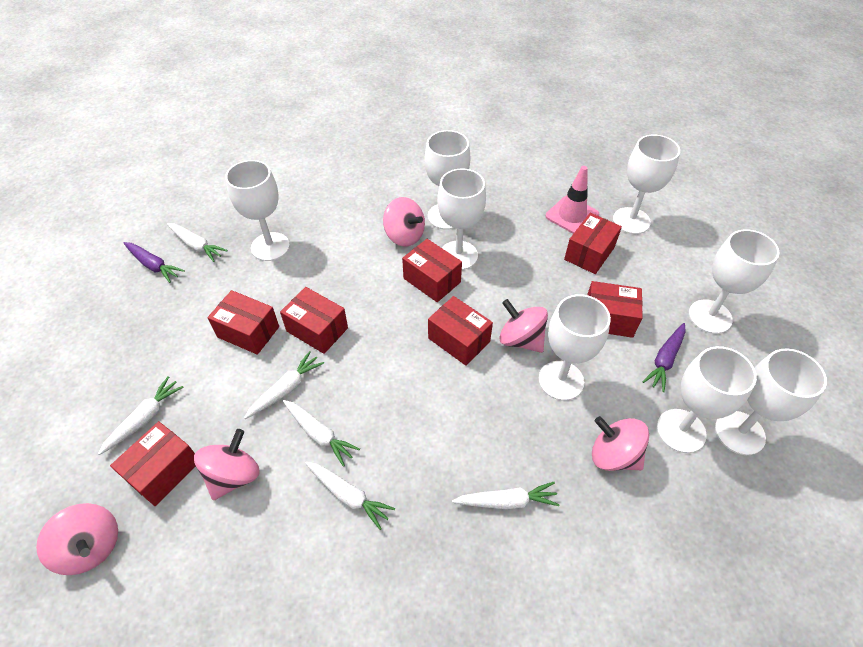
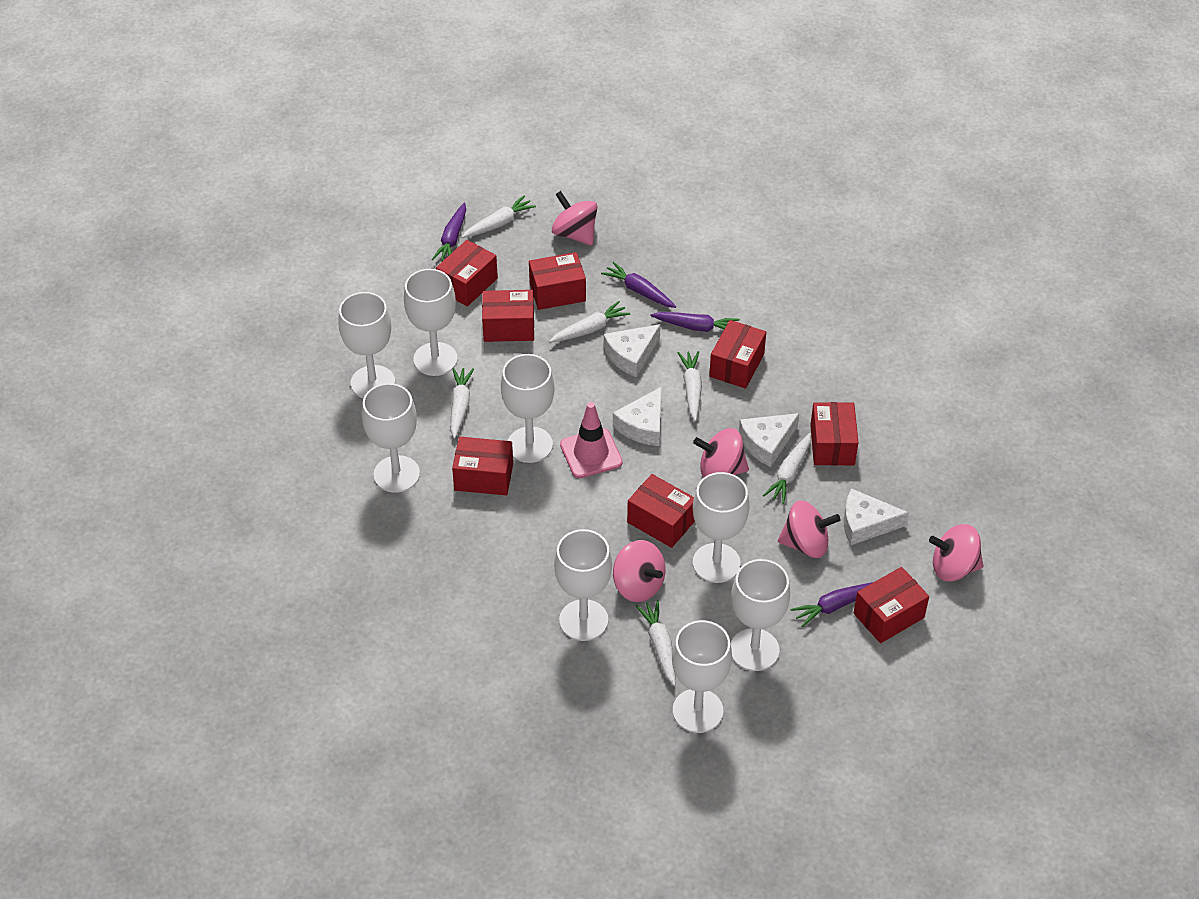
purple carrot: [124,242,185,283] [642,323,686,392] = 2 -> [432,203,466,262] [601,262,676,308] [651,312,740,332] [791,582,873,627] = 4
red box: [110,421,196,506] [207,290,279,355] [280,287,348,354] [402,239,462,302] [428,296,493,366] [564,213,622,274] [587,281,643,338] = 7 -> [436,240,498,307] [452,437,513,495] [482,290,534,342] [529,252,586,310] [627,474,695,548] [709,320,766,389] [810,402,858,466] [854,567,929,643] = 8
white cheese: none = 0 -> [604,324,661,377] [613,387,662,446] [739,413,799,467] [844,488,909,545] = 4

